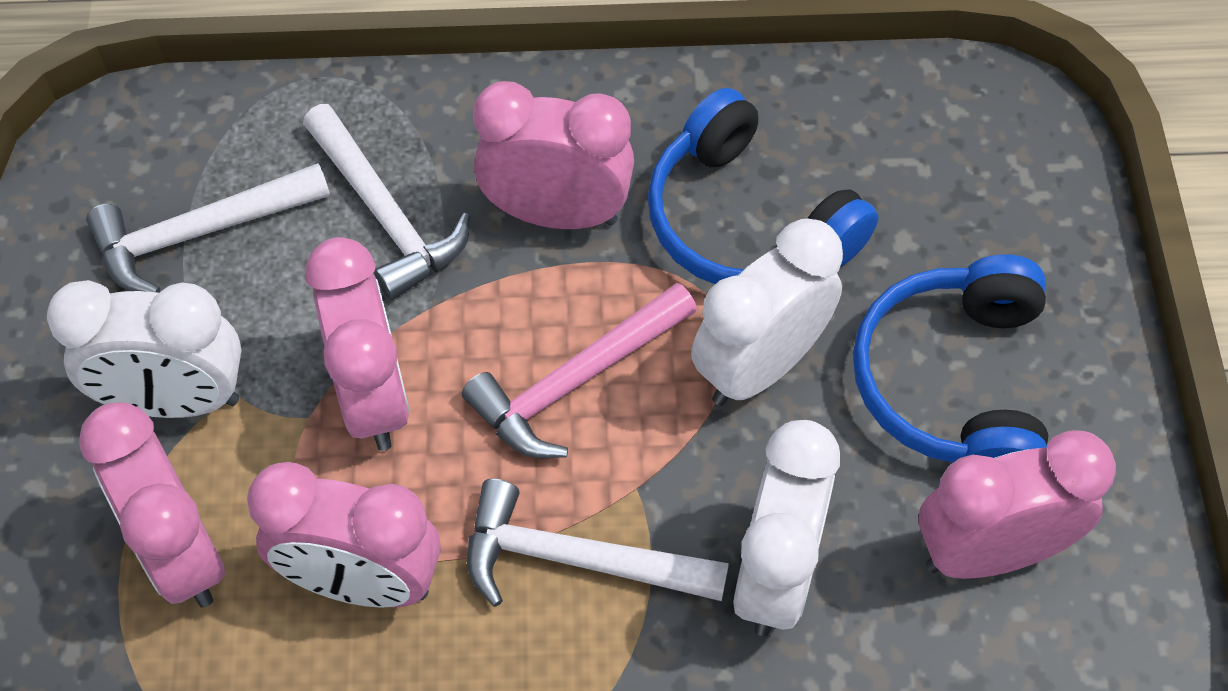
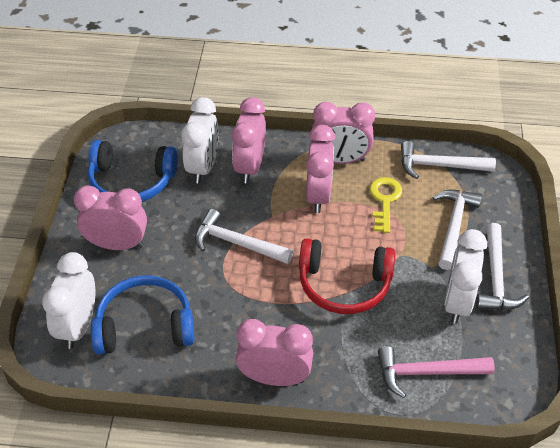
red headphones: none = 0 -> [299,238,395,314] = 1
white hammer: [86,163,330,293] [303,104,470,300] [467,479,729,607] = 3 -> [195,209,293,264] [401,141,496,179] [432,190,482,270] [476,223,529,310] = 4
yellow key: none = 0 -> [369,177,402,233] = 1

